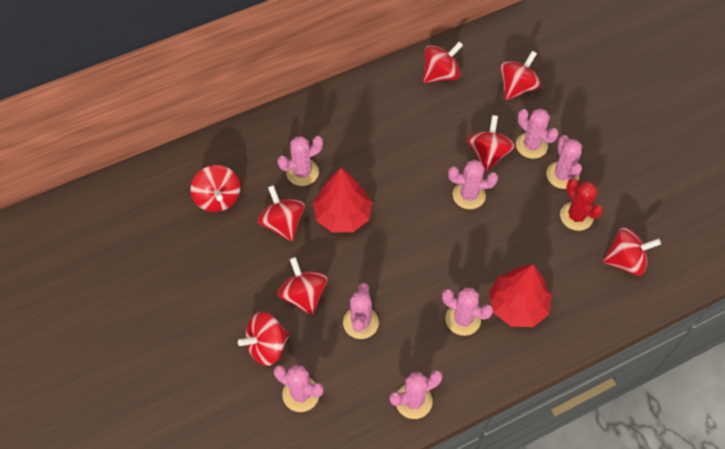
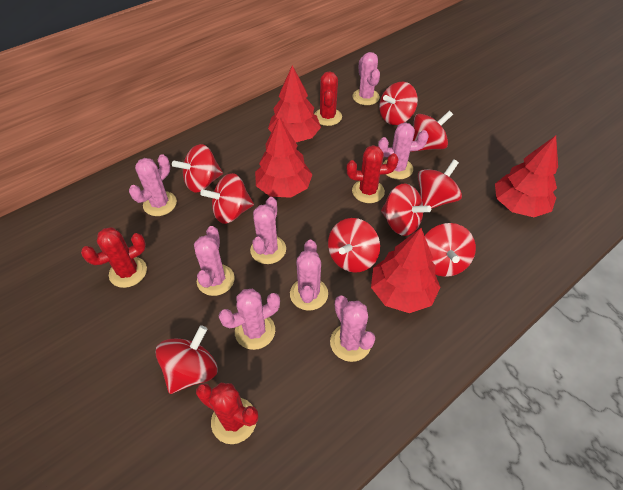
red cactus: [560,178,603,231] = 1 -> [81,227,147,288] [196,383,258,444] [314,71,342,126] [347,145,398,203] = 4
red spinning top: [191,165,240,212] [238,312,290,366] [257,185,305,241] [277,257,327,316] [423,41,463,83] [467,115,515,172] [500,51,541,100] [603,227,661,276] = 8 -> [156,325,217,394] [172,144,223,193] [200,173,254,224] [328,218,380,273] [379,82,418,125] [381,184,431,236] [411,110,453,152] [418,159,462,209] [425,223,476,277] = 9
red tree: [313,168,372,233] [489,264,551,327] = 2 -> [255,117,313,198] [268,66,321,142] [371,228,441,313] [495,136,558,217] = 4

